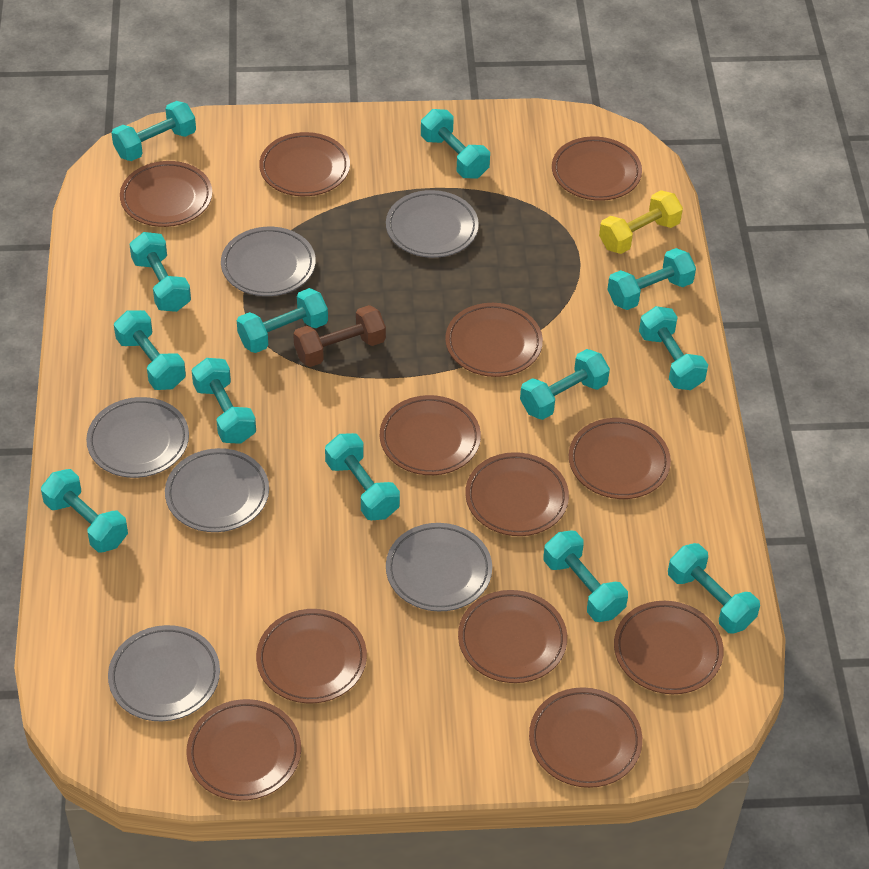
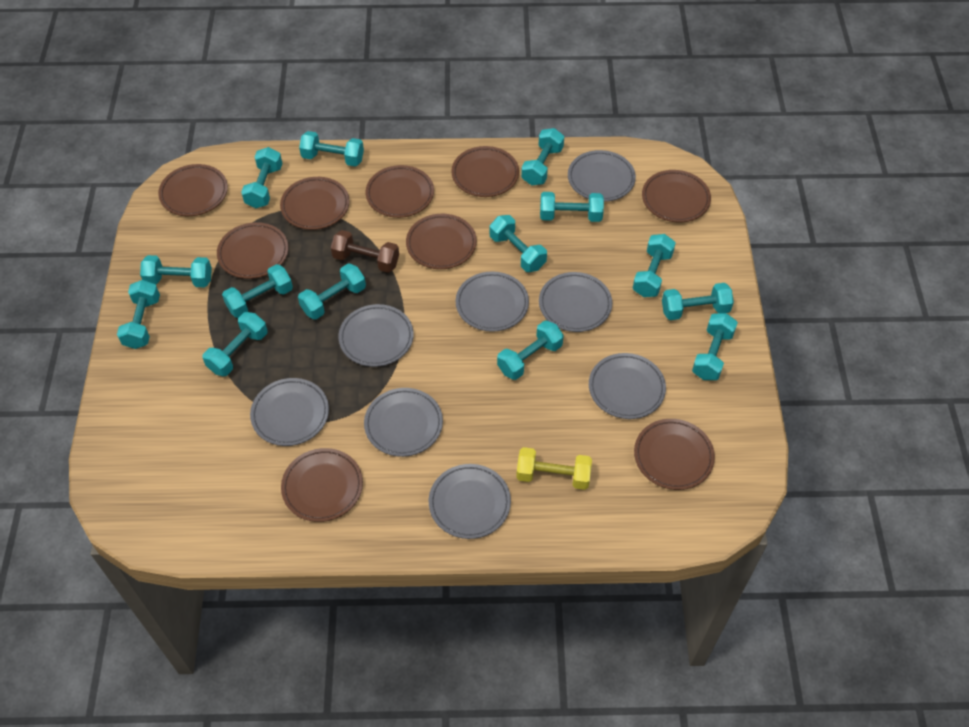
brown plate: [120,161,212,227] [186,699,301,801] [256,609,367,704] [259,132,350,196] [380,395,481,475] [445,303,543,377] [458,590,567,683] [465,452,569,536] [529,687,642,788] [552,136,642,201] [569,418,671,499] [614,601,724,694] = 12 -> [158,164,228,216] [217,222,288,279] [280,177,350,230] [281,448,363,522] [365,165,434,218] [406,214,477,269] [451,146,519,197] [634,419,715,490] [642,170,711,223] = 9
grey plate: [86,397,189,478] [108,625,220,721] [165,448,269,532] [221,227,316,296] [386,190,479,258] [386,523,492,611] = 6 -> [250,378,329,446] [338,304,414,367] [364,388,443,457] [429,464,511,539] [456,271,529,332] [539,272,612,332] [568,150,636,202] [589,353,666,419] = 8
turquoise dumbbell: [41,469,128,553] [112,101,196,161] [114,310,186,390] [129,232,191,312] [192,358,256,444] [237,288,328,353] [325,433,400,520] [421,109,490,179] [520,349,610,420] [543,531,628,622] [607,248,696,310] [639,306,708,390] [668,543,760,634] = 13 -> [117,280,160,349] [140,255,212,287] [203,312,267,376] [222,264,293,318] [241,147,283,208] [298,263,366,320] [299,131,364,167] [490,215,547,272] [497,320,564,380] [521,128,564,186] [540,192,604,222] [633,234,676,297] [662,283,734,320] [692,313,738,380] = 14

